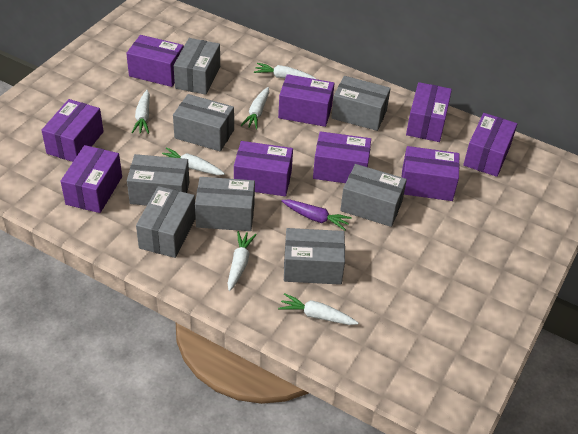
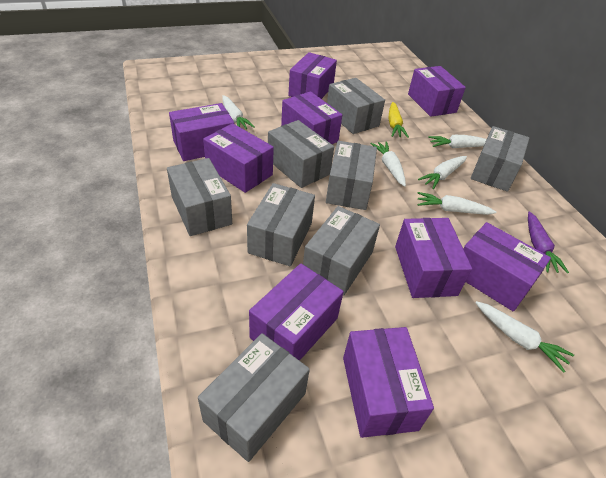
yellow carrot: none = 0 -> [388,102,409,138] = 1

